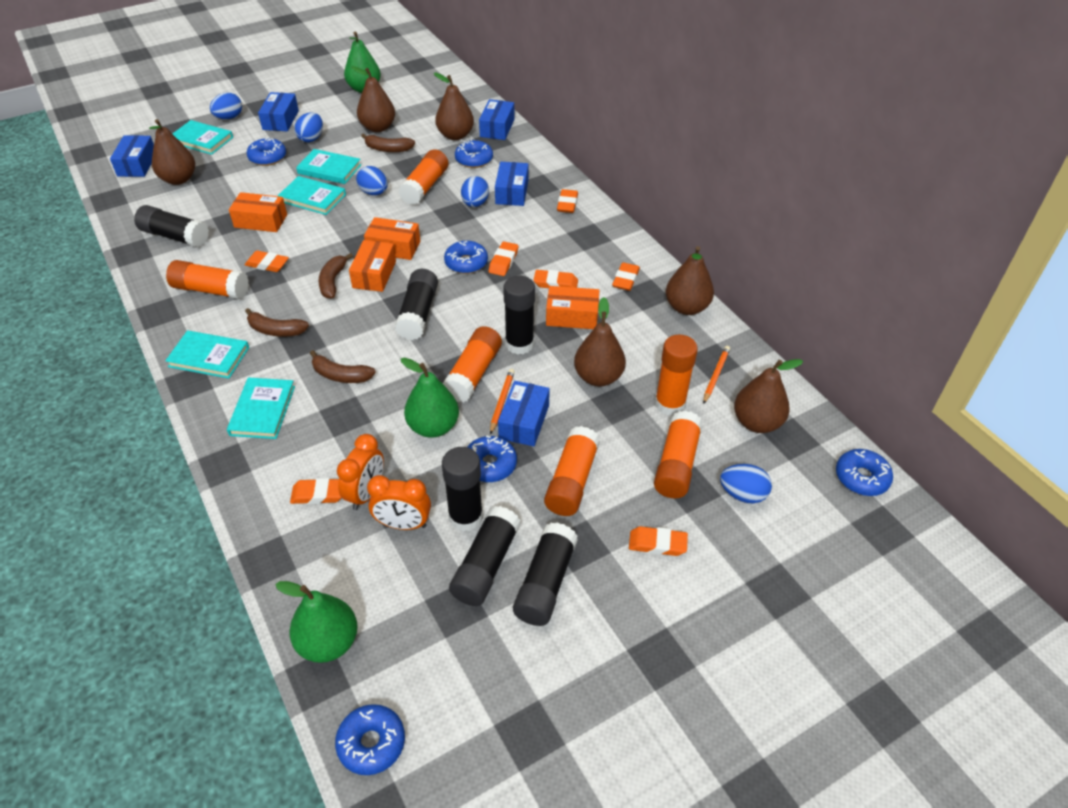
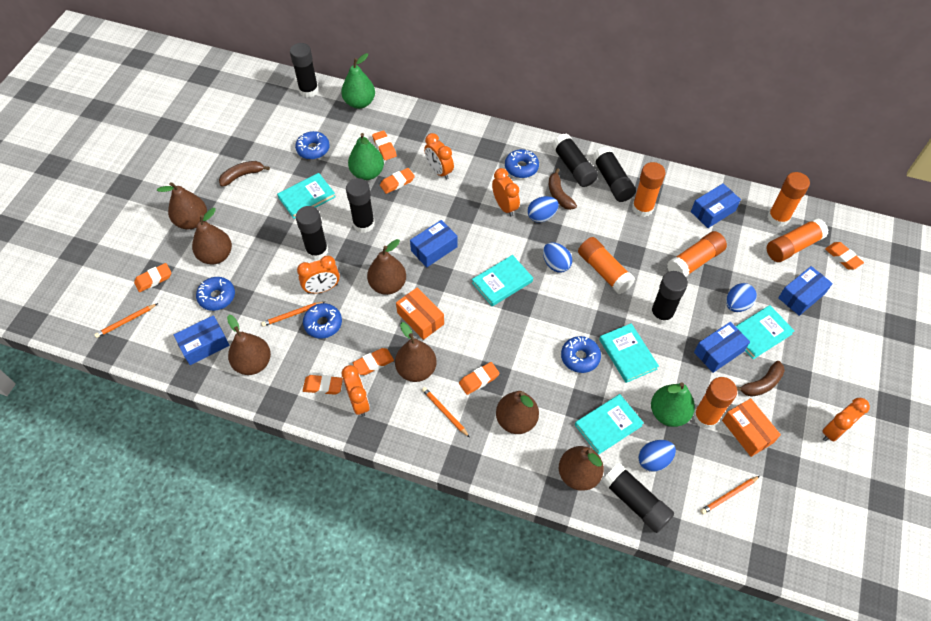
black glue stick: [134,205,209,248] [395,269,438,340] [442,447,483,532] [449,506,521,606] [503,276,535,355] [513,523,578,626] = 6 -> [290,43,319,98] [296,206,328,260] [346,178,375,233] [552,134,598,187] [592,146,636,202] [602,463,674,533] [650,271,688,325] = 7
blue donut: [247,137,286,166] [335,704,405,775] [444,241,488,274] [455,139,493,168] [468,436,517,482] [836,449,893,496] = 6 -> [196,277,235,311] [295,131,330,159] [303,303,342,338] [505,149,539,178] [561,336,601,373] = 5
blue egg: [210,92,242,119] [295,112,323,142] [356,166,388,195] [461,176,489,207] [720,464,772,503] = 5 -> [528,196,559,223] [543,243,572,273] [638,440,676,472] [726,283,757,312] = 4
brown banana: [245,308,309,337] [310,350,376,383] [318,253,353,299] [361,133,415,152] = 4 -> [219,161,270,187] [549,168,577,210] [737,361,785,397] = 3
brown pear: [149,119,195,185] [352,66,395,132] [434,72,474,140] [574,297,626,386] [666,246,714,315] [734,359,803,433] = 6 -> [157,182,207,229] [192,208,232,265] [227,315,271,375] [367,239,406,295] [395,322,436,382] [496,391,539,434] [559,446,604,491] = 7
orange box: [229,192,287,232] [349,240,396,292] [364,217,420,260] [546,286,600,329] = 4 -> [396,288,444,340] [722,398,781,457] = 2
orange clock: [337,434,384,510] [367,475,431,530] = 2 -> [297,256,340,294] [342,365,370,417] [424,133,454,180] [492,168,520,217] [822,398,870,442] = 5
orange pencil: [490,369,515,434] [703,346,730,404] = 2 -> [94,303,158,338] [261,302,324,327] [422,387,469,437] [700,476,760,514] = 4

